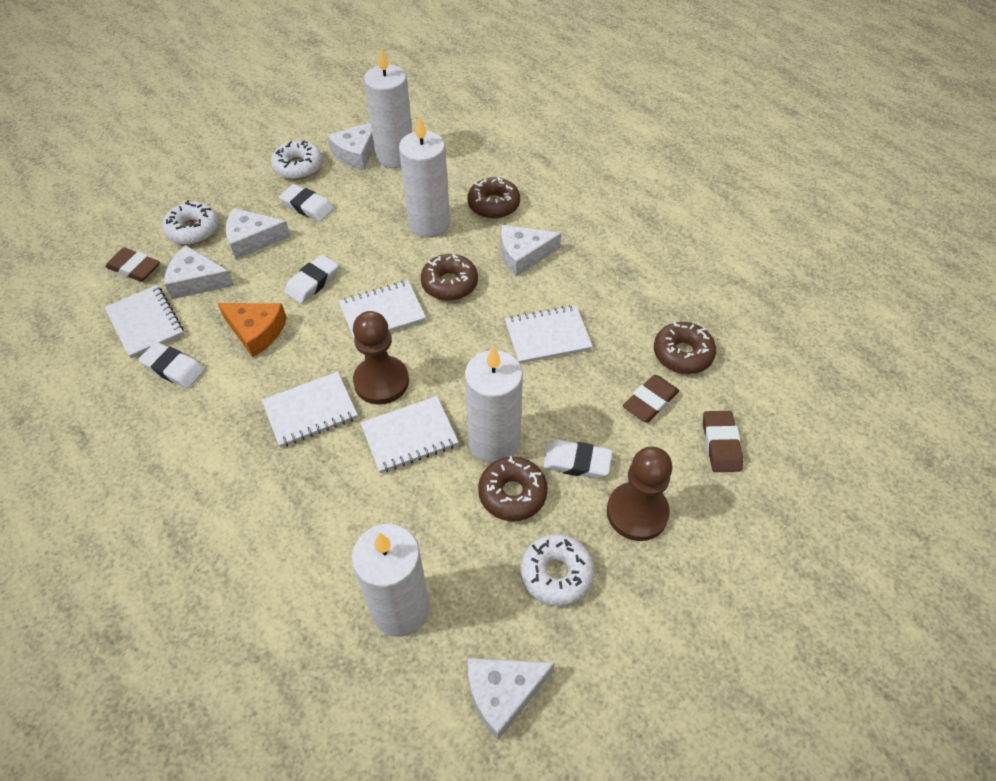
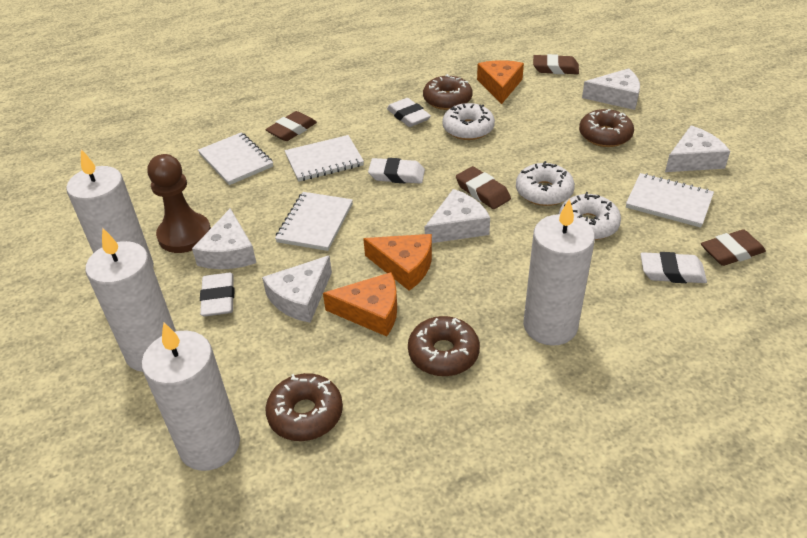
brown eraser: [105,248,160,282] [623,375,679,422] [703,411,743,472] = 3 -> [265,111,317,141] [456,166,511,209] [533,54,579,74] [701,229,766,266] = 4
brown pawn: [353,311,409,405] [607,447,672,541] = 2 -> [147,154,211,253] = 1
orange cheese: [217,303,287,357] = 1 -> [323,272,397,336] [363,234,432,291] [477,60,524,104] = 3
white notebook: [104,285,184,358] [262,372,358,448] [339,280,426,339] [360,396,459,473] [505,305,593,364] = 5 -> [198,132,273,185] [275,192,353,251] [285,135,364,182] [626,173,714,228] = 4

